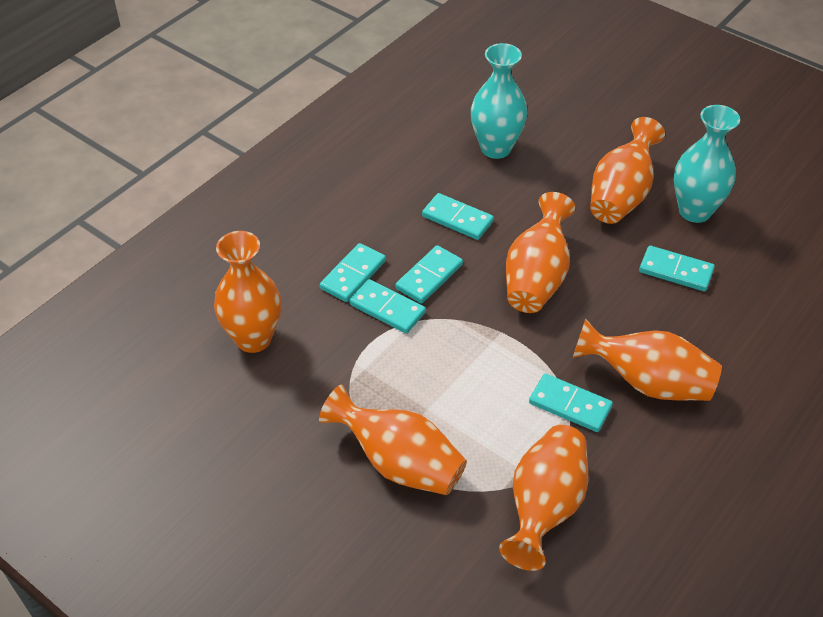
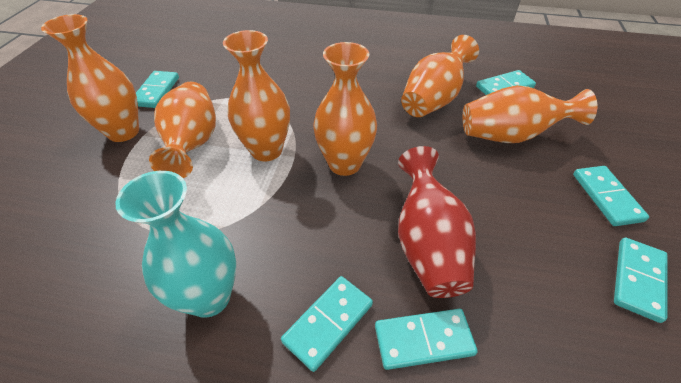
red vase: none = 0 -> [398,146,476,298] = 1
turquoise vase: [471,43,527,159] [674,105,740,223] = 2 -> [115,171,236,318] = 1

